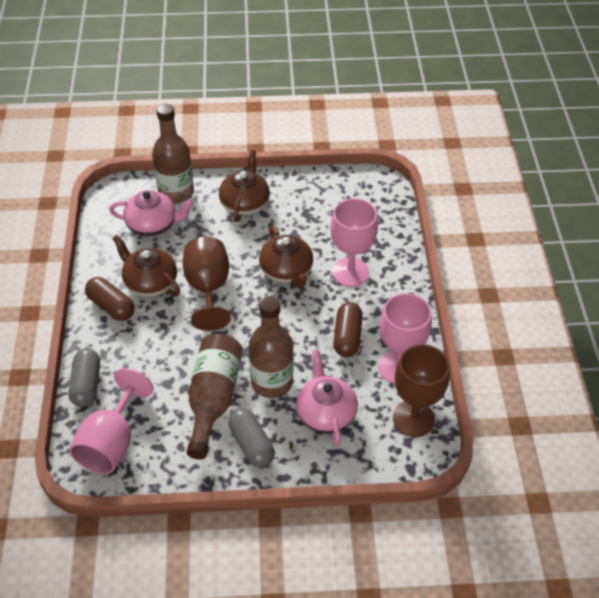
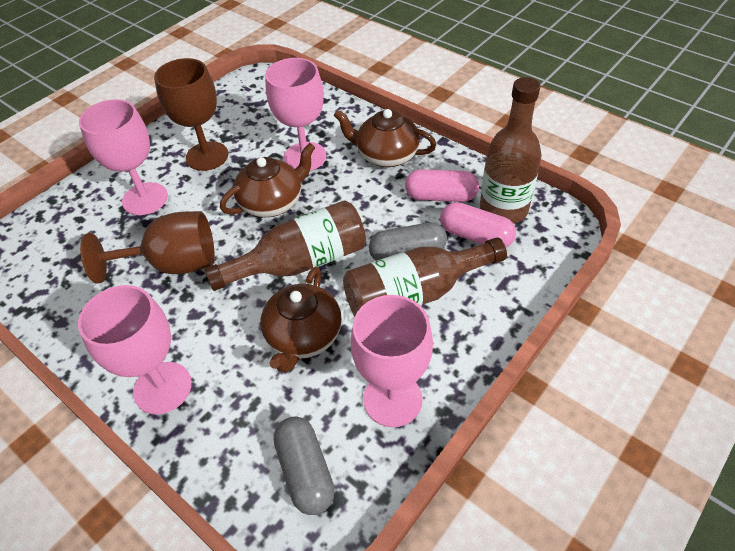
brown capsule: [85,277,135,321] [333,302,363,357] = 2 -> none = 0
pink capsule: none = 0 -> [405,169,479,202] [440,202,516,247] = 2
pink goblet: [69,368,154,474] [330,198,378,287] [379,293,432,384] = 3 -> [78,285,192,415] [79,99,168,215] [265,58,326,171] [350,295,433,427] = 4
pink teapot: [109,190,194,237] [296,350,358,445] = 2 -> none = 0

